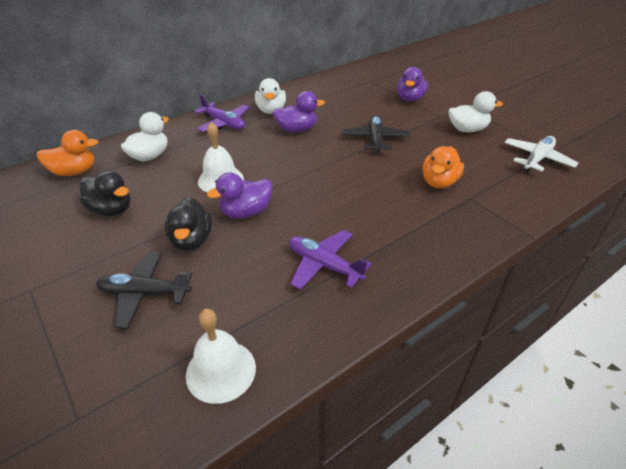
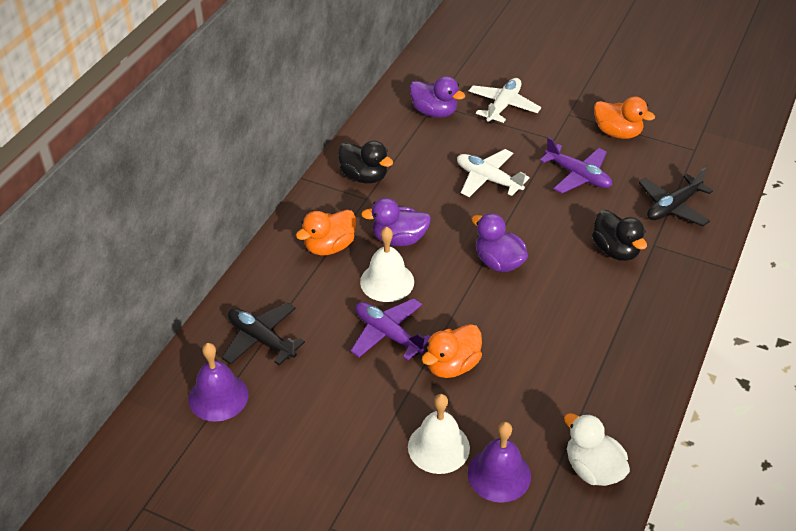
orange duck: [37,130,98,176] [422,146,464,188] = 2 -> [296,210,356,256] [422,324,482,378] [594,96,655,139] = 3
purple bell: none = 0 -> [189,343,248,422] [468,422,531,503] = 2
white duck: [121,112,169,162] [255,78,286,114] [448,91,503,132] = 3 -> [564,413,630,486] = 1
white plane: [504,136,578,172] = 1 -> [457,149,530,197] [469,78,541,124] = 2

